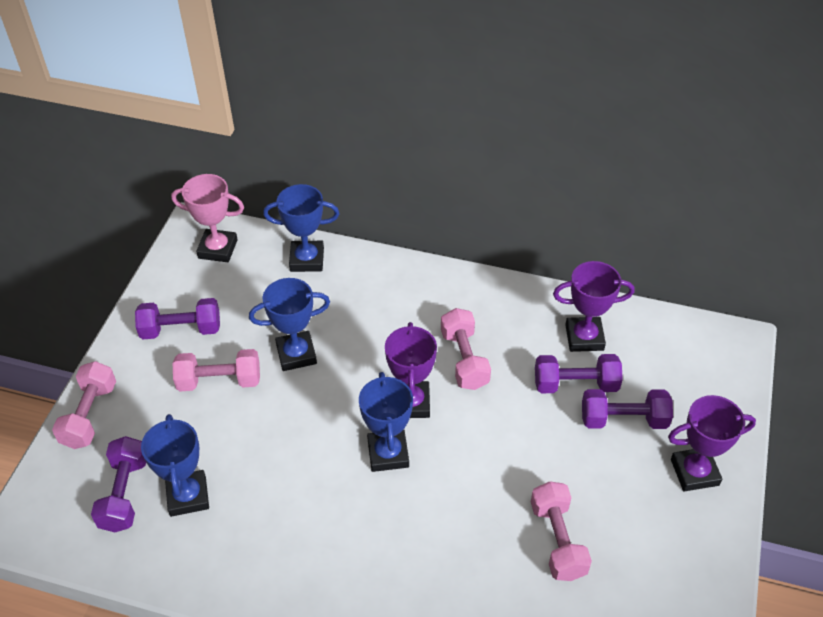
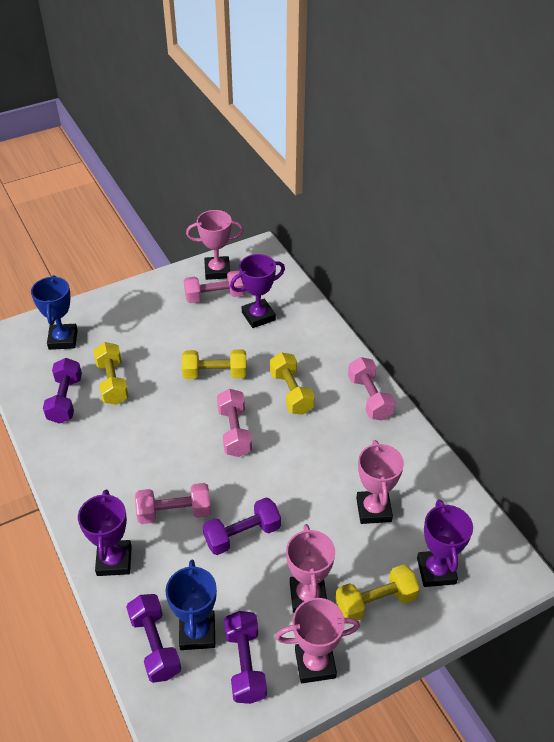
blue trophy: [141,414,209,517] [249,278,330,371] [263,184,339,272] [359,372,413,472] = 4 -> [31,275,78,350] [166,560,217,650] = 2
pink trophy: [171,174,244,262] = 1 -> [186,210,244,280] [275,598,360,683] [286,524,335,613] [356,440,404,524] = 4
yellow dumbbell: none = 0 -> [93,342,129,405] [182,350,247,379] [270,352,315,415] [336,564,420,620] = 4

